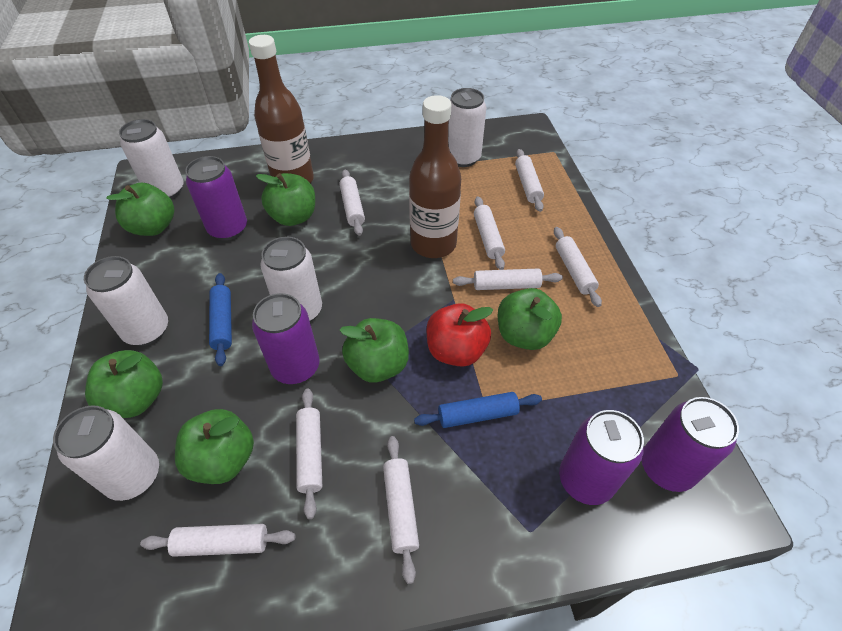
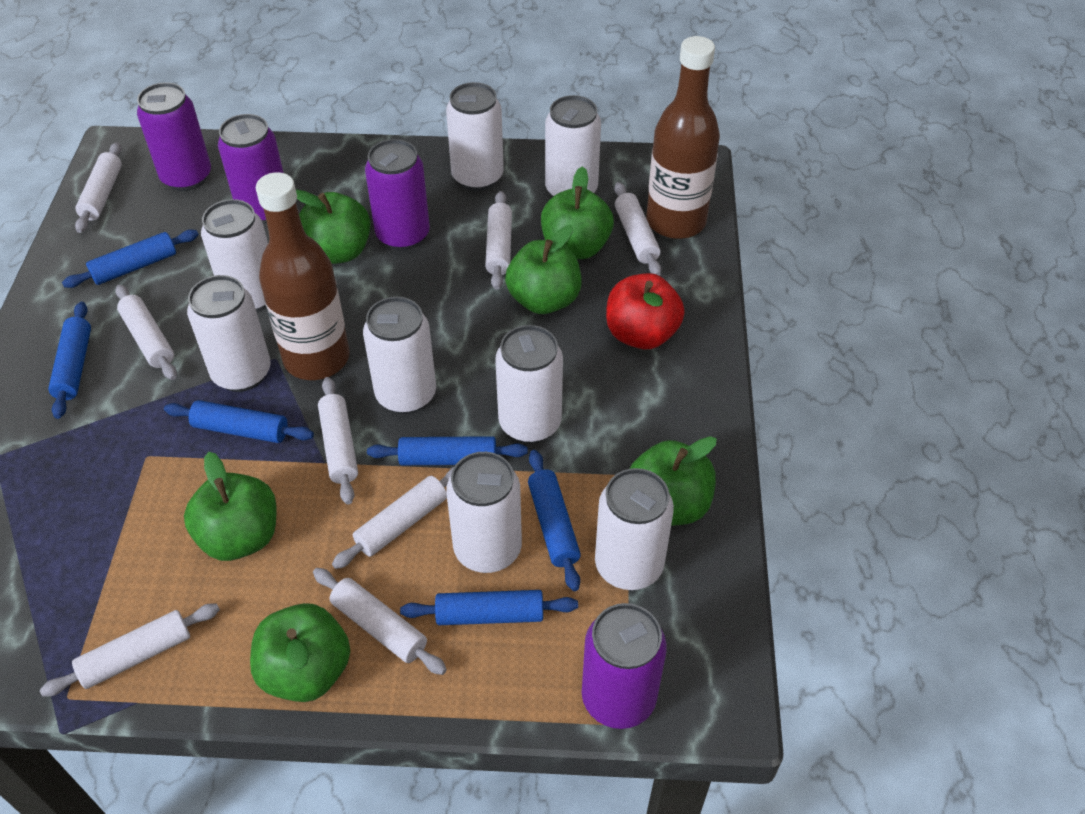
blue rolling pin: [209,273,232,366] [414,392,542,428] = 2 -> [48,302,91,419] [62,230,199,288] [164,400,314,443] [367,436,528,465] [400,590,578,625] [528,450,581,591] = 6
white can: [53,405,159,501] [84,256,168,346] [119,119,184,199] [261,237,322,322] [448,88,486,167] = 5 -> [187,275,271,392] [201,199,268,312] [363,297,436,414] [446,82,504,191] [446,452,522,573] [495,325,563,443] [545,95,601,196] [595,468,674,590] = 8

